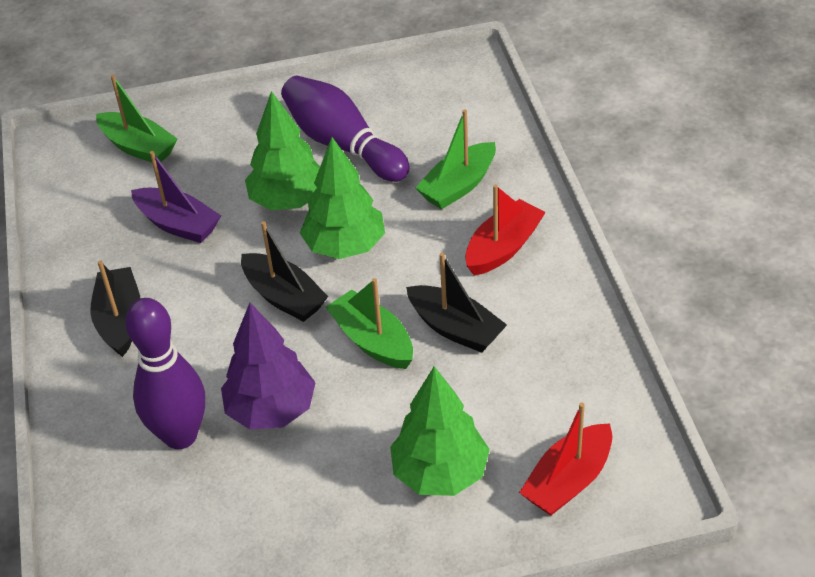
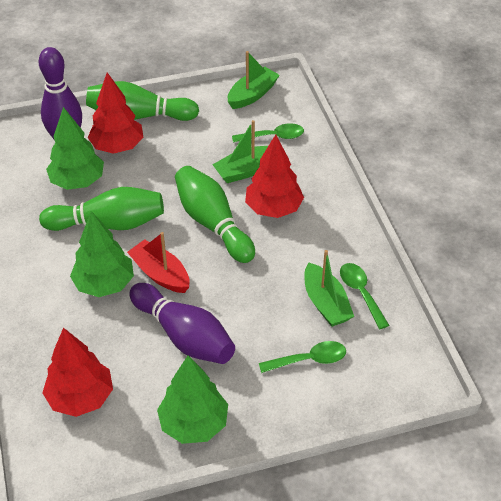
black boat: [90,260,141,357] [241,221,328,322] [406,253,507,353] = 3 -> none = 0
green bowling pin: none = 0 -> [39,187,164,231] [86,81,199,121] [175,166,255,263] = 3
green spoon: none = 0 -> [232,123,304,142] [259,341,346,373] [340,263,390,329] = 3
purple boat: [131,151,221,243] = 1 -> none = 0
purple tree: [221,303,316,429] = 1 -> none = 0
red boat: [465,184,546,276] [519,403,612,516] = 2 -> [127,232,190,293] = 1
red tree: none = 0 -> [42,328,113,417] [88,72,143,154] [245,134,304,218] = 3

